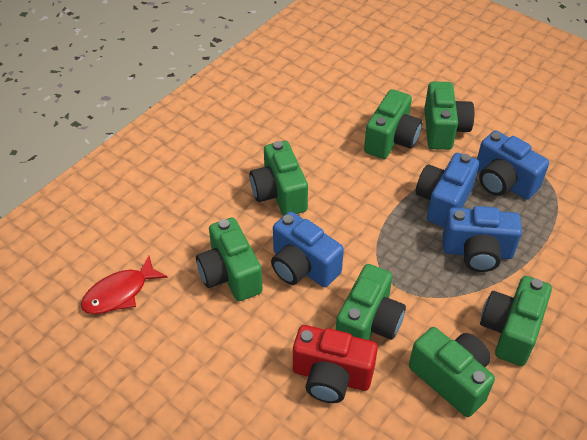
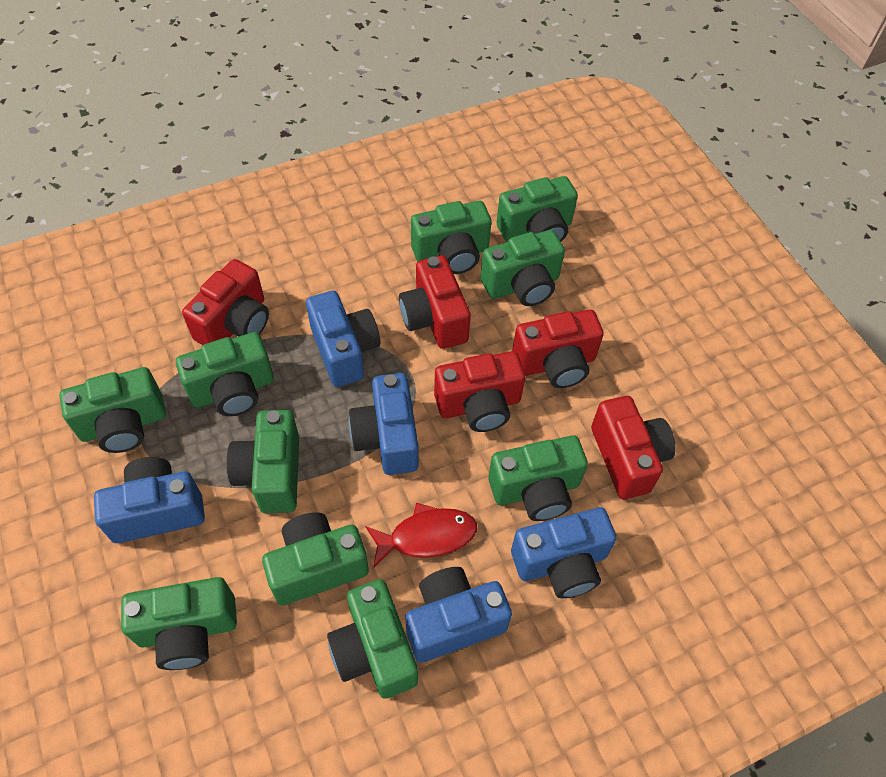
blue camera: [271,212,344,287] [416,153,479,227] [443,206,522,272] [477,130,549,199] = 4 -> [94,457,205,543] [306,291,380,387] [348,373,418,475] [405,567,512,663] [511,507,617,598] = 5
green camera: [196,218,263,301] [250,141,308,216] [336,264,406,340] [364,89,422,159] [409,327,495,417] [424,81,474,150] [480,276,552,366] = 7 -> [59,367,166,453] [121,577,237,670] [176,332,274,416] [227,410,299,514] [262,512,369,605] [327,579,418,699] [411,201,491,274] [480,230,565,306] [488,435,588,521] [496,176,578,242] = 10
red camera: [293,325,378,403] = 1 -> [182,259,269,345] [399,255,471,349] [434,351,525,432] [512,310,604,388] [591,396,676,499] = 5

